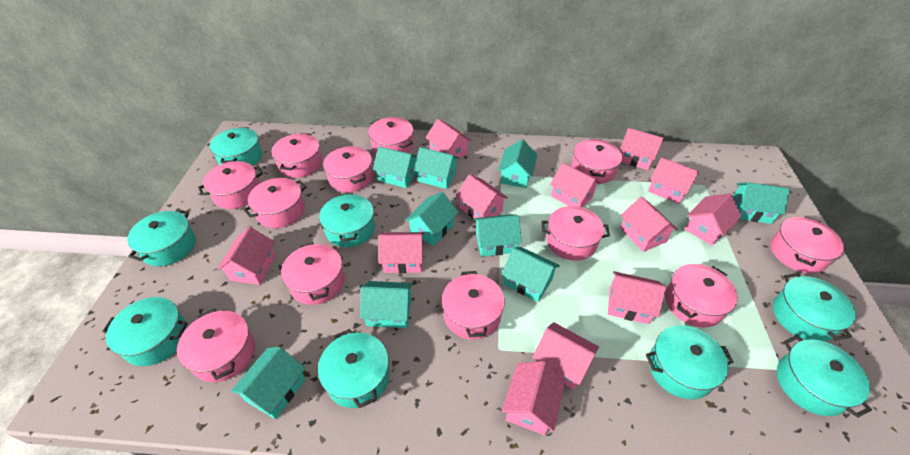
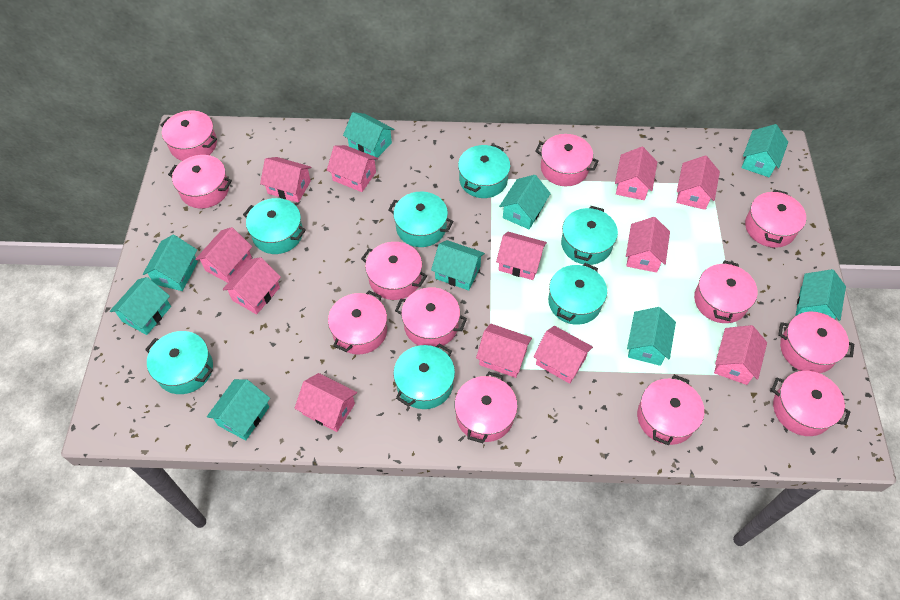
turquoise pot: [102,297,188,366] [127,209,196,266] [210,127,263,166] [318,329,390,408] [319,193,375,247] [646,325,734,399] [773,273,856,342] [777,335,872,418] = 8 -> [145,331,213,394] [243,198,306,254] [388,192,454,247] [393,343,455,409] [458,144,510,198] [548,263,607,325] [561,206,618,265] = 7

